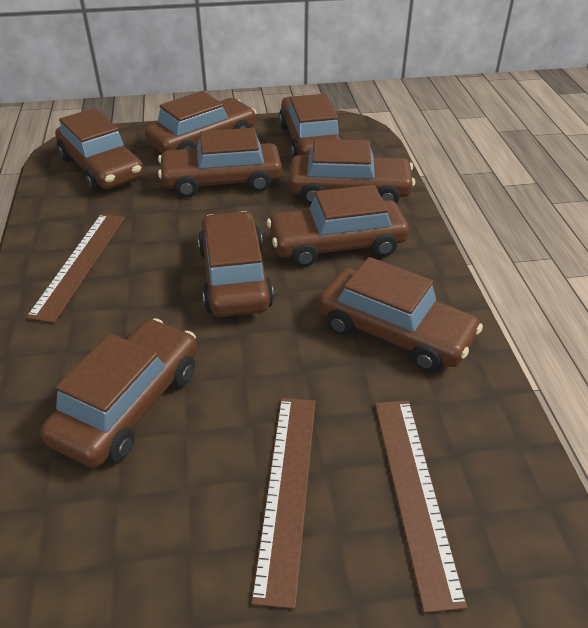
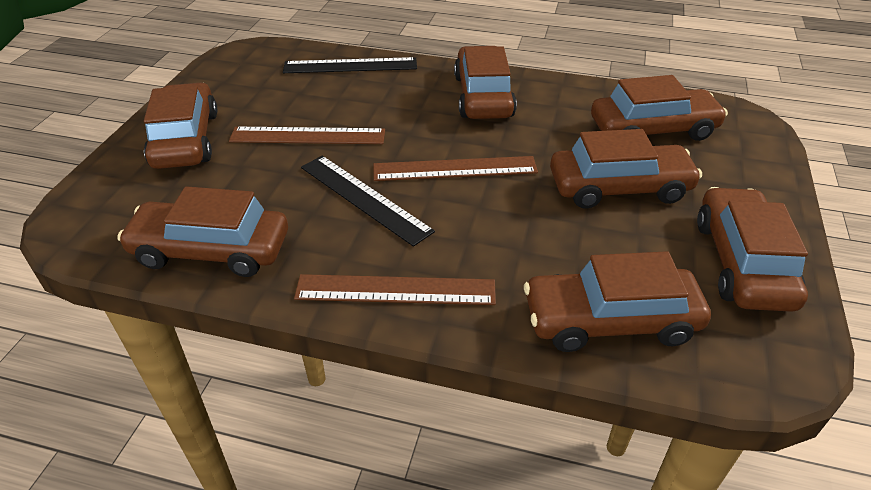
black ruler: none = 0 -> [283,57,417,73] [301,156,435,247] = 2
brown car: [41,318,197,467] [55,108,143,192] [145,91,257,153] [158,128,282,198] [198,211,274,317] [267,185,409,267] [279,94,343,157] [289,139,415,205] [318,257,483,372] = 9 -> [117,186,288,277] [144,83,217,169] [454,46,517,119] [524,251,711,352] [550,129,702,209] [591,75,728,141] [697,187,808,312] = 7

